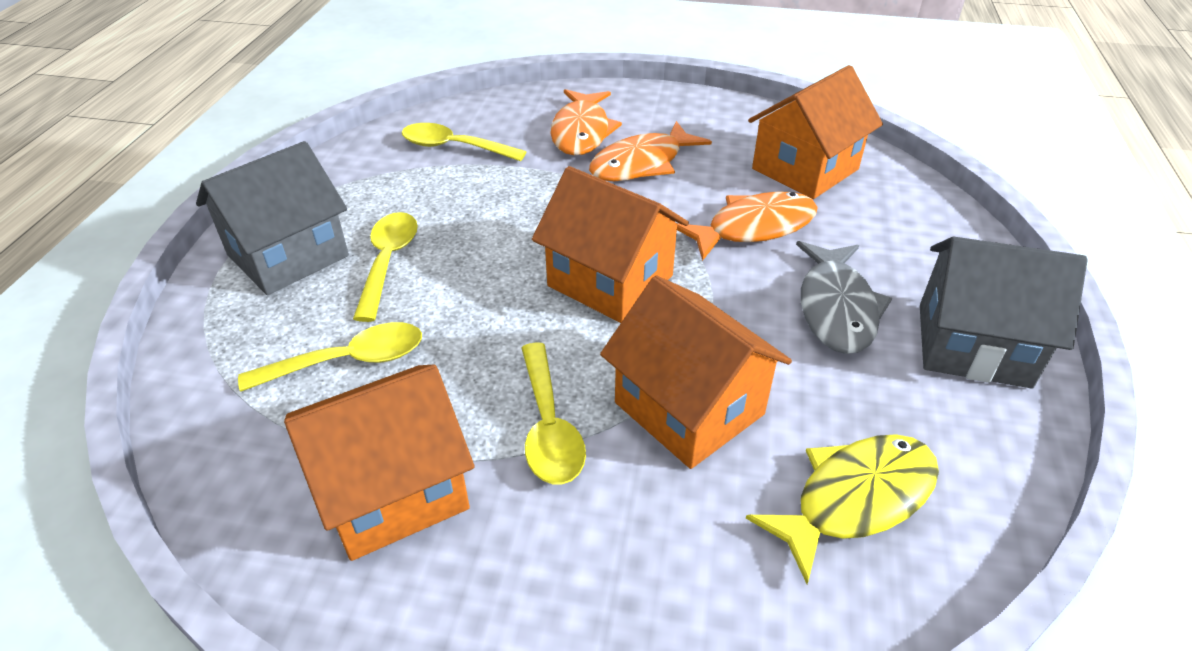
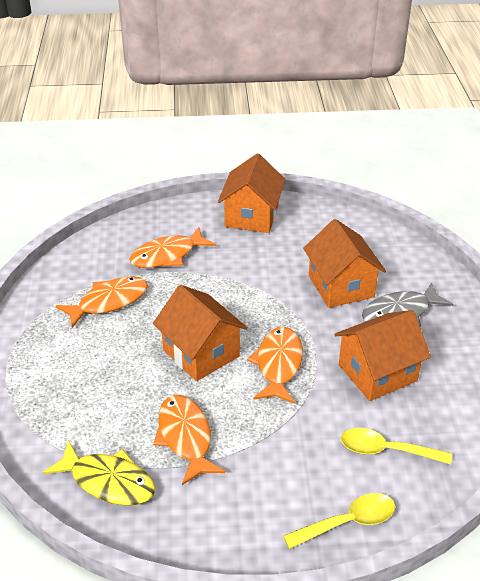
grey house: [196,141,349,295] [920,237,1088,389] = 2 -> none = 0
orange fish: [550,89,622,155] [589,121,712,181] [677,191,818,261] = 3 -> [56,276,148,328] [129,227,216,268] [153,395,225,485] [247,327,303,404] = 4
yellow spoon: [238,322,422,392] [353,212,418,322] [402,123,526,161] [522,342,586,485] = 4 -> [283,493,395,549] [341,428,452,464] = 2

